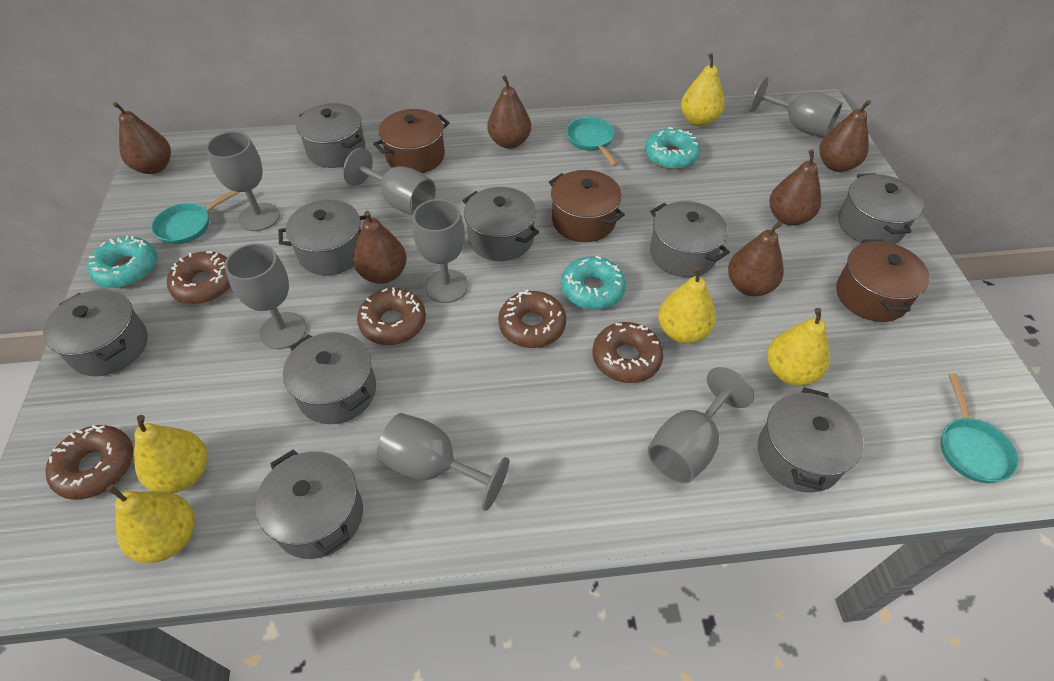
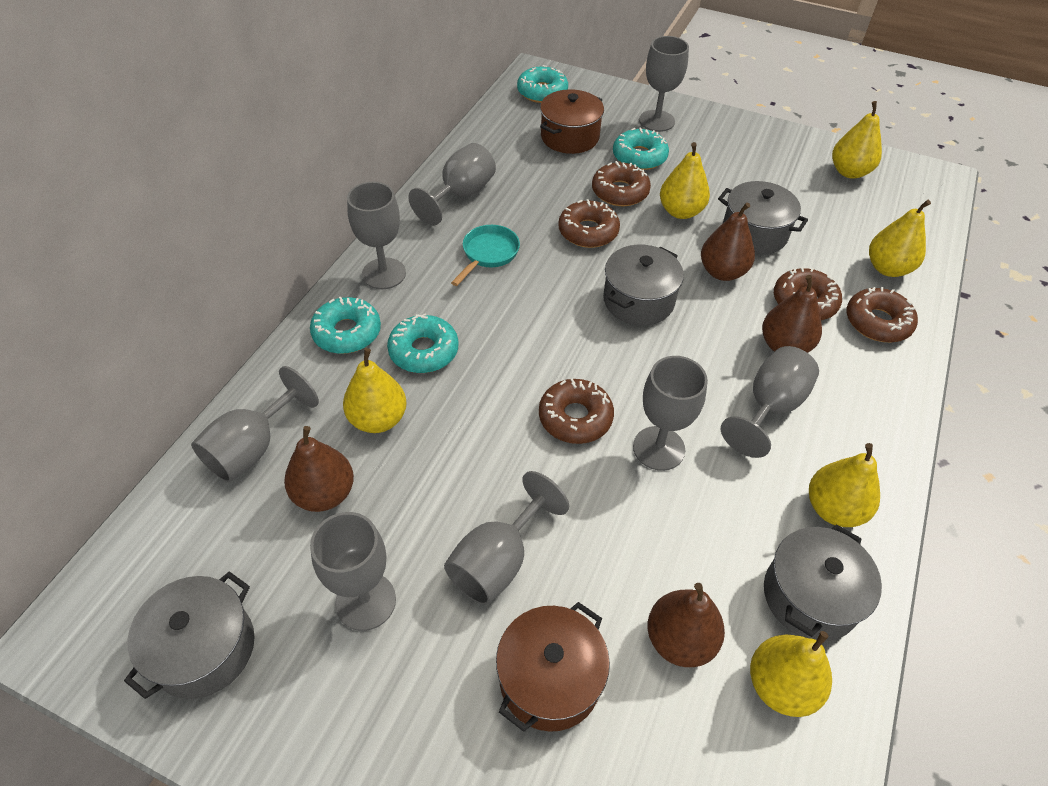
brown pear: [113,102,171,174] [353,211,407,284] [487,75,531,149] [728,221,784,296] [769,150,821,226] [819,100,871,172] = 6 -> [284,426,354,512] [648,583,725,667] [701,203,755,281] [762,275,822,353] = 4
brown pot: [373,109,449,173] [549,170,625,242] [836,239,930,322] = 3 -> [496,602,610,732] [540,89,604,154] = 2
grey goblet: [206,131,280,231] [225,243,307,349] [343,148,436,215] [377,413,509,511] [413,199,468,303] [648,367,754,483] [750,77,842,137] = 7 -> [191,366,319,482] [310,512,396,631] [347,182,406,289] [408,143,496,225] [444,471,569,605] [633,356,708,471] [639,36,689,132] [721,346,819,458] = 8
grey pot: [43,289,147,376] [255,450,363,559] [278,199,368,275] [283,332,376,424] [297,103,366,168] [463,187,539,261] [650,201,730,277] [758,387,864,492] [838,173,923,244] = 9 -> [124,572,255,699] [603,245,684,326] [718,181,808,255] [764,524,882,641] = 4
turquoise donut: [87,236,157,288] [561,256,626,310] [645,127,700,169] = 3 -> [310,297,381,354] [387,313,458,373] [517,65,568,103] [613,127,669,170] = 4
turquoise pan: [151,191,240,245] [566,117,618,166] [941,373,1019,483] = 3 -> [451,225,520,286] = 1
yellow pear: [106,485,195,563] [134,415,208,493] [658,267,716,344] [681,53,725,126] [767,308,830,386] = 5 -> [343,348,407,433] [660,142,710,219] [750,631,832,717] [809,443,880,527] [832,101,882,179] [869,200,931,277] = 6

